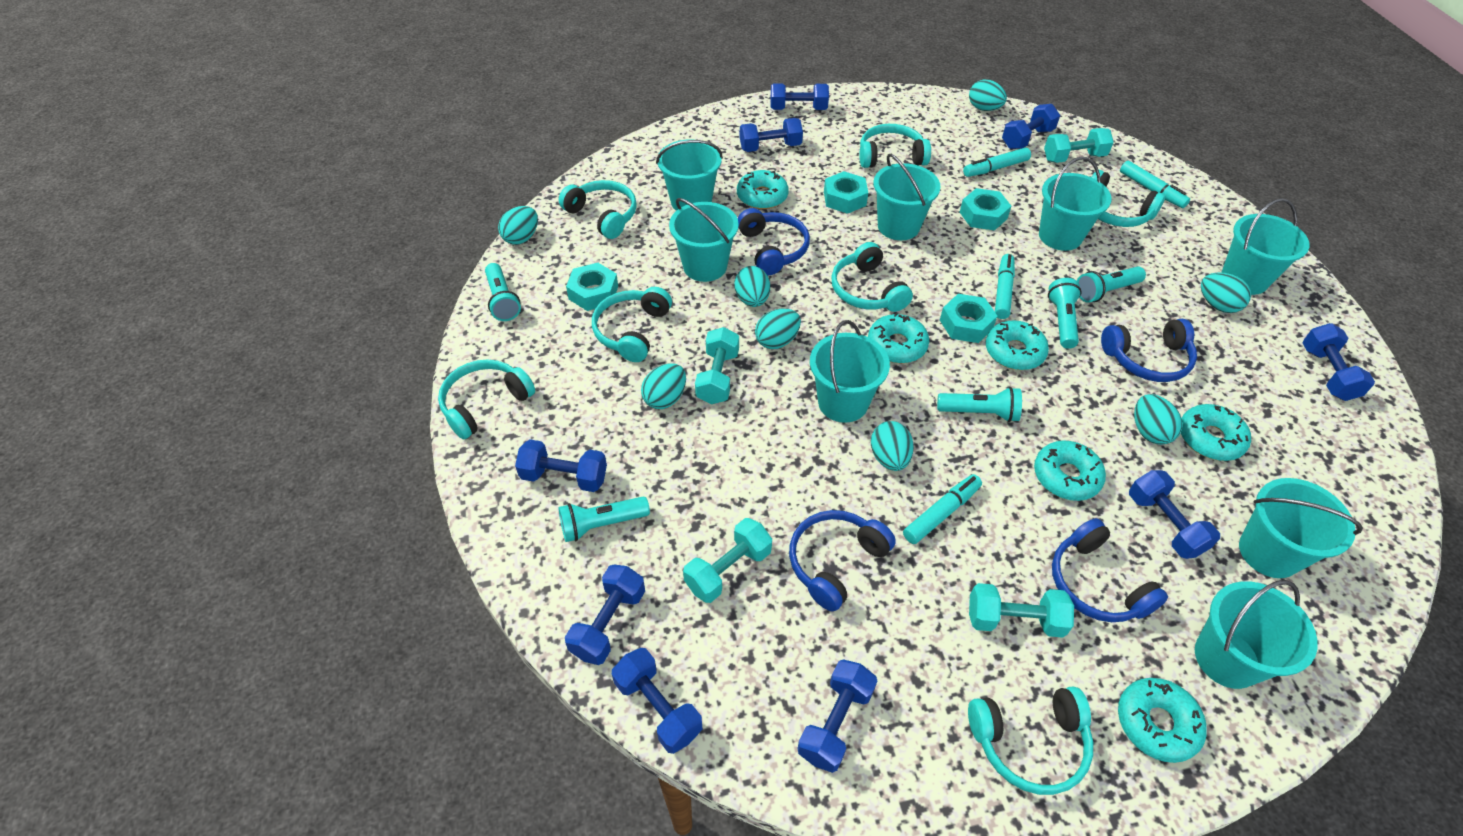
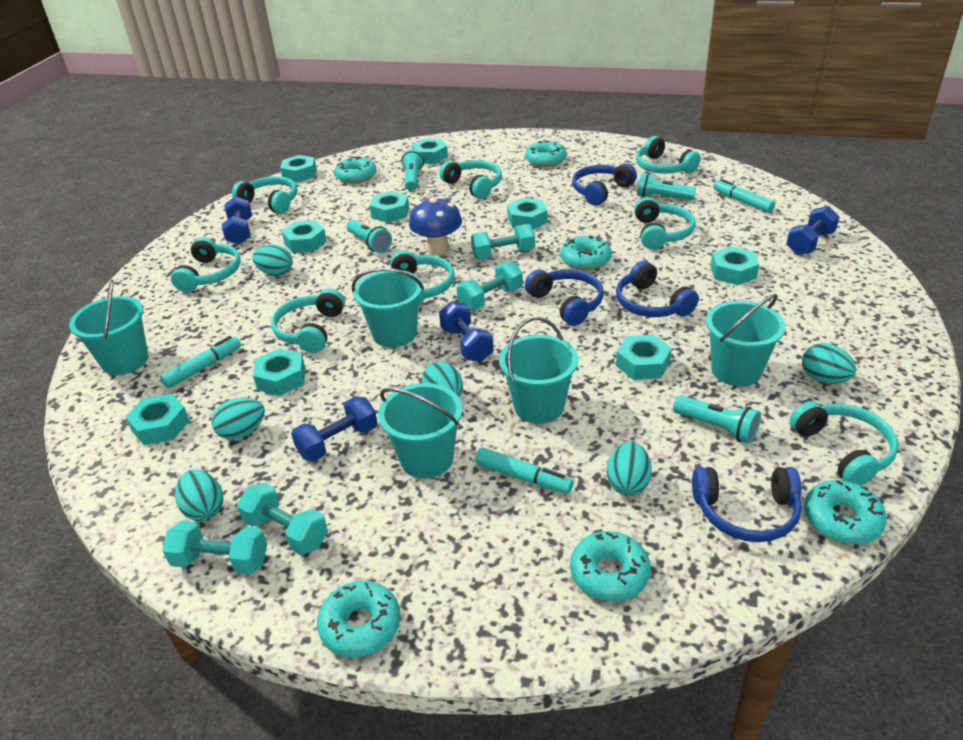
blue dumbbell: [515,439,607,492] [565,564,645,665] [612,648,703,754] [740,118,803,152] [771,83,829,110] [797,659,877,773] [1002,104,1060,149] [1129,470,1220,559] [1302,323,1375,401] = 9 -> [222,196,252,245] [291,396,378,462] [439,301,494,362] [786,206,840,255] = 4
blue mushroom: none = 0 -> [409,197,462,255] = 1
turquoise bucket: [656,140,723,211] [669,198,739,282] [810,320,890,423] [873,154,940,240] [1039,157,1112,251] [1195,580,1318,689] [1222,198,1310,295] [1239,478,1363,578] = 8 -> [69,279,148,375] [352,268,424,347] [378,383,462,479] [499,317,578,424] [706,294,786,386] = 5
turquoise egg: [498,206,538,245] [641,363,686,409] [734,266,770,307] [755,309,801,349] [871,421,914,471] [969,80,1007,111] [1134,394,1183,445] [1201,273,1251,313] = 8 -> [175,469,223,521] [211,398,265,440] [252,245,293,276] [422,362,463,397] [607,441,652,496] [802,343,856,384] = 6
turquoise flashlight: [485,263,521,321] [559,496,650,542] [937,387,1022,422] [1048,278,1082,349] [1077,266,1146,303] = 5 -> [346,220,392,253] [401,149,424,191] [637,173,696,200] [673,395,761,444] = 4
turquoise headphones: [438,359,535,440] [559,180,637,239] [592,287,672,362] [831,242,913,312] [859,124,931,168] [968,687,1093,795] [1092,170,1165,227] = 7 -> [171,237,241,292] [232,176,297,214] [271,288,345,353] [390,250,454,305] [439,160,502,199] [634,197,696,250] [636,136,701,174] [790,401,898,486] = 8
turquoise marker: [903,474,982,544] [963,148,1031,177] [995,254,1015,319] [1120,161,1190,208] = 4 -> [160,336,241,388] [475,447,573,494] [713,179,775,213] = 3
turquoise nut: [566,263,618,311] [824,171,868,214] [940,294,997,343] [960,188,1011,231] = 4 -> [126,394,190,445] [253,348,305,396] [280,155,317,183] [282,220,327,253] [370,191,409,223] [412,138,448,164] [507,198,548,230] [616,335,672,380] [710,246,759,285] = 9

